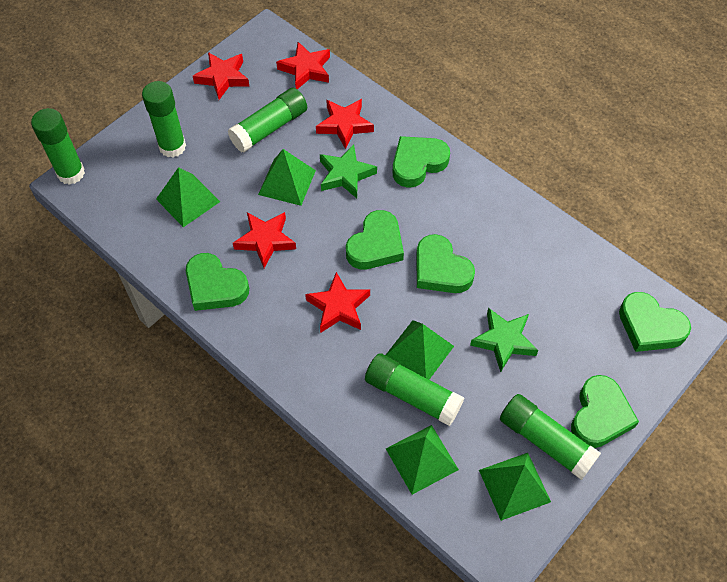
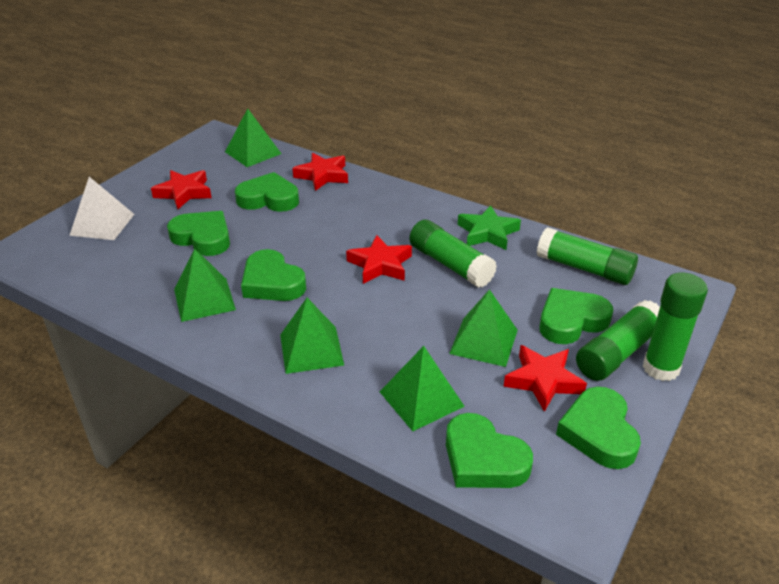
green glue stick: [31,108,85,185] [142,81,186,158] [228,88,307,152] [365,353,464,426] [500,394,601,480] = 5 -> [409,219,497,288] [537,227,638,285] [576,300,660,381] [643,272,708,381] = 4
green star: [320,144,377,198] [470,308,539,372] = 2 -> [458,205,521,250] = 1
red star: [193,52,249,100] [233,212,296,268] [276,42,330,89] [305,272,370,333] [316,99,374,149] = 5 -> [151,170,212,209] [292,153,348,191] [346,235,412,284] [503,345,587,412] = 4
white pyramid: none = 0 -> [69,177,134,240] = 1

